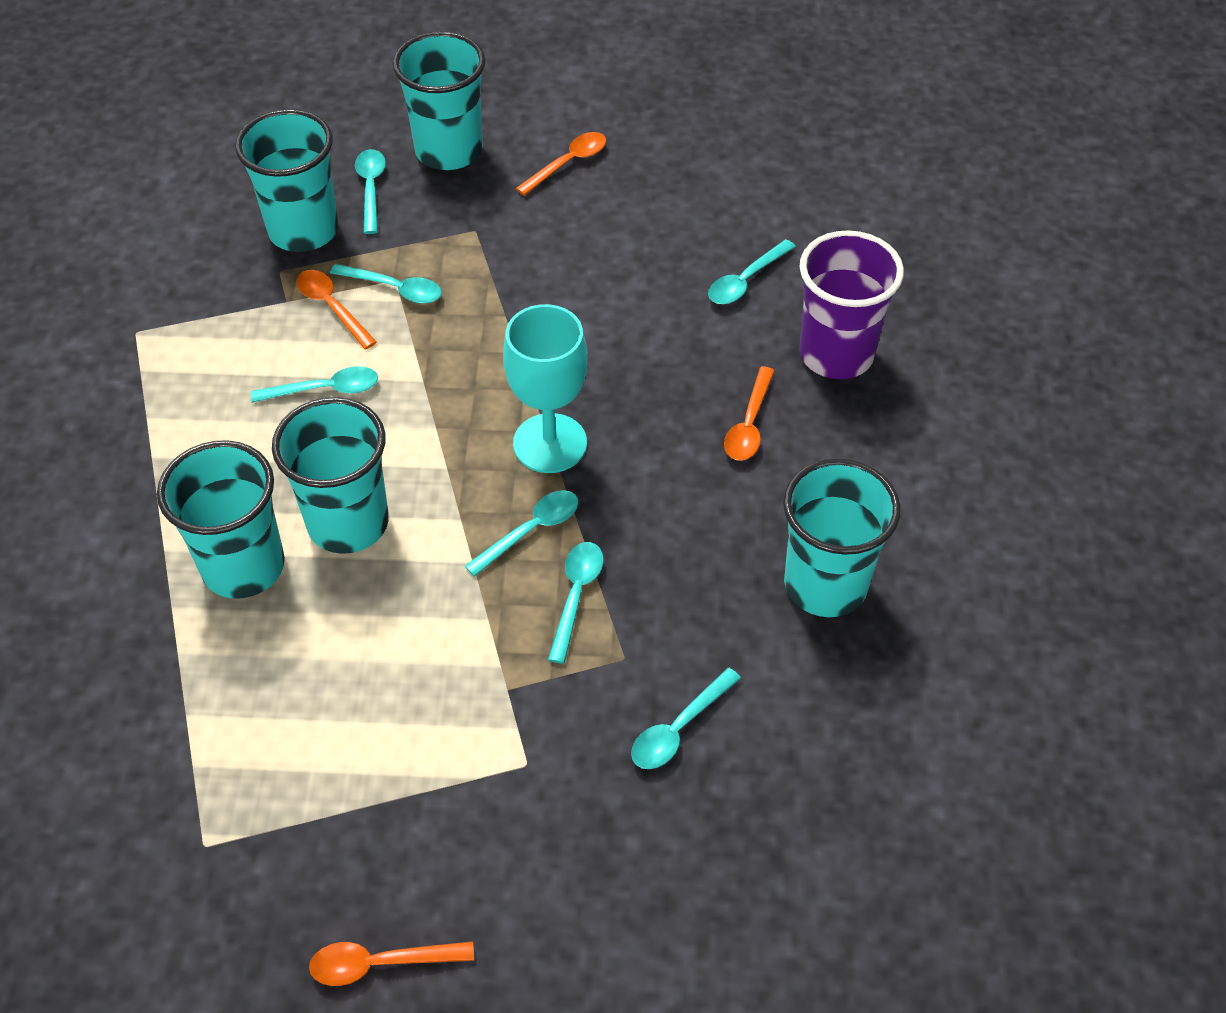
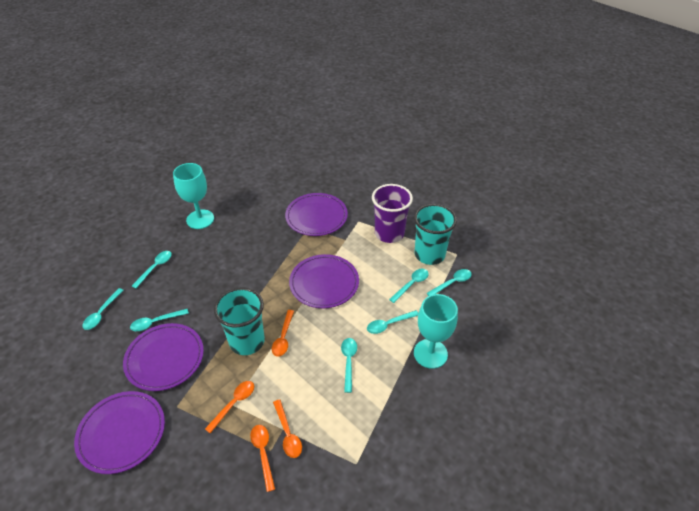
purple plate: none = 0 -> [74,391,165,474] [123,323,204,391] [285,193,348,236] [289,254,359,308] = 4
turquoise cup: [157,440,285,599] [235,109,338,252] [272,397,389,554] [393,31,486,170] [783,458,901,617] = 5 -> [214,287,265,355] [414,204,457,265] = 2
turquoise goblet: [503,304,588,473] = 1 -> [173,163,214,229] [414,294,458,369] = 2

